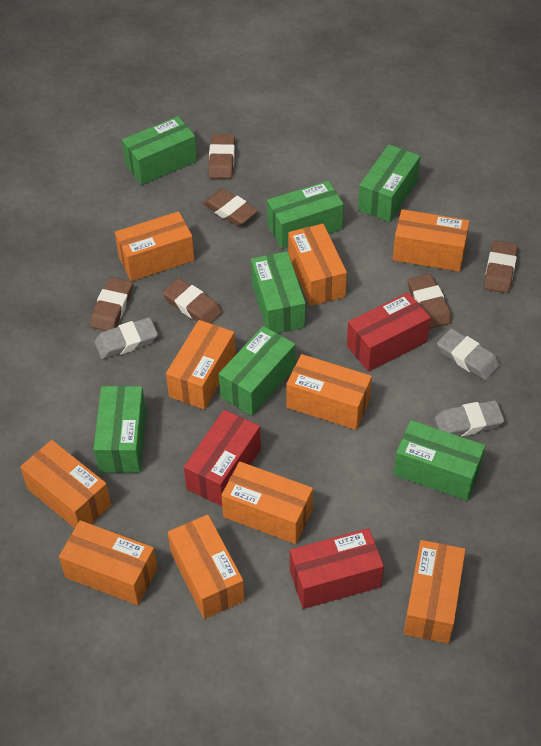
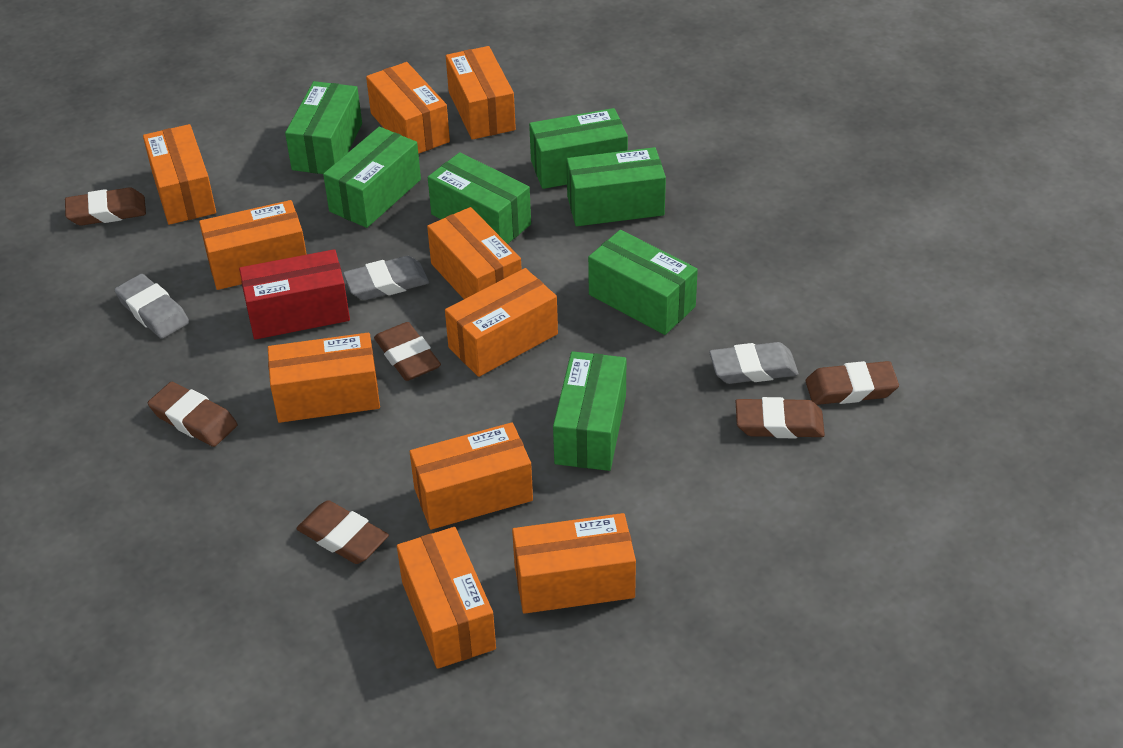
red box: [184,410,261,506] [290,528,384,609] [347,292,431,372] = 3 -> [239,249,350,340] = 1

